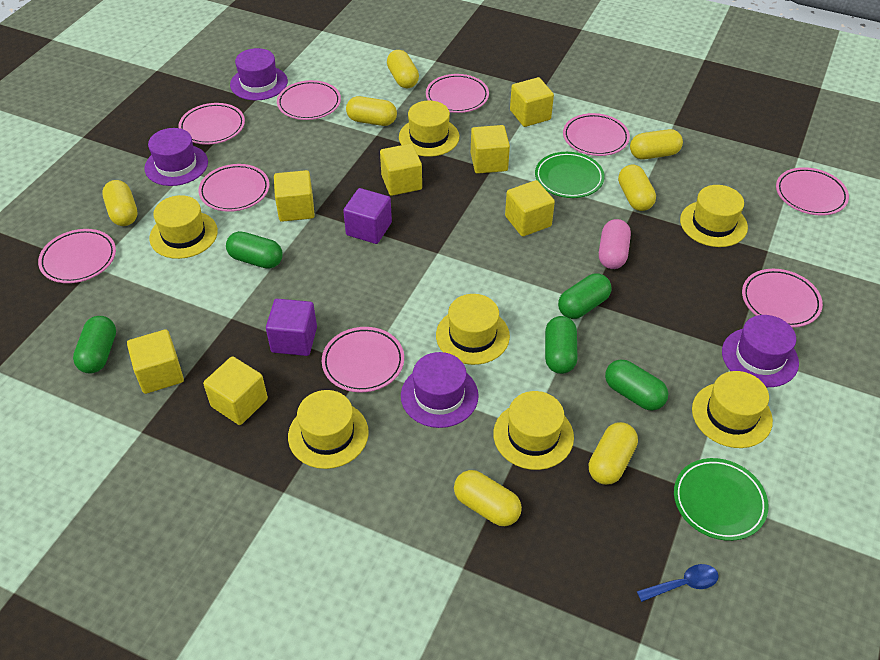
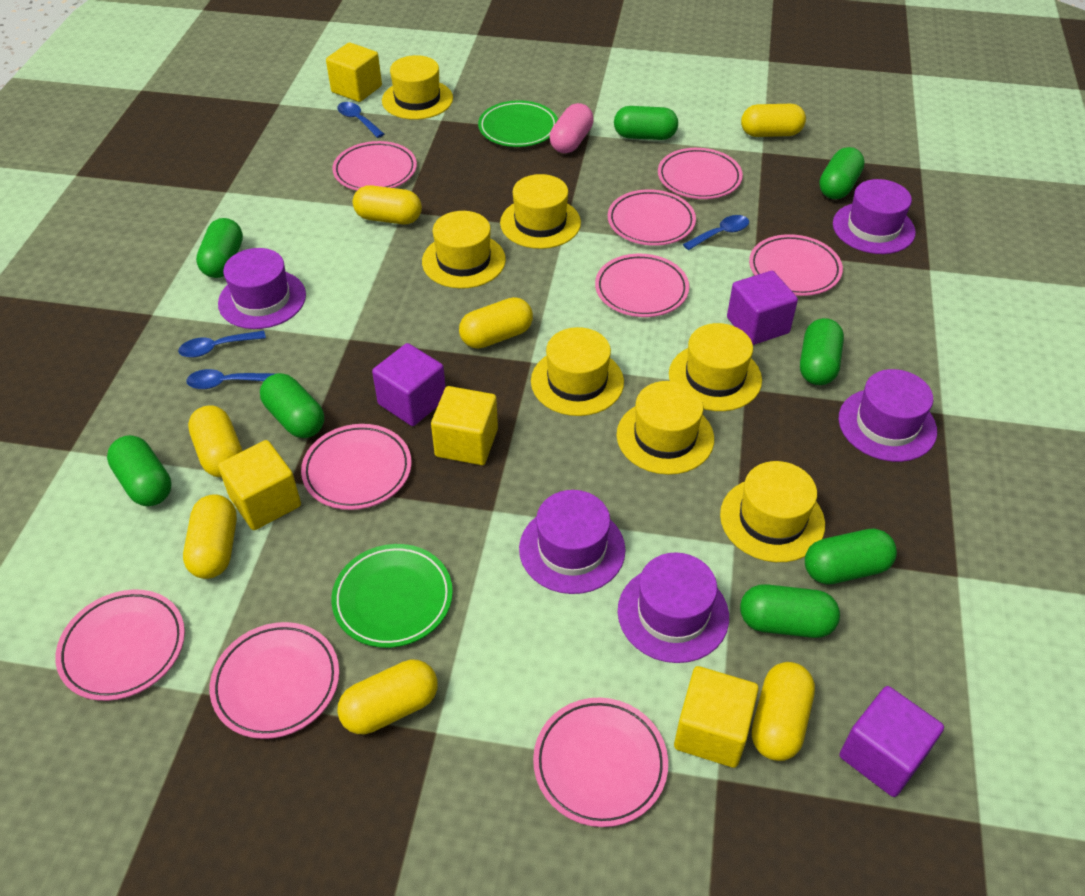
blue spoon: [637,564,719,602] = 1 -> [178,331,266,358] [186,369,277,389] [337,102,384,138] [683,215,749,250] = 4
green capsule: [73,316,116,374] [226,231,283,269] [545,316,578,374] [558,273,611,319] [605,360,668,411] = 5 -> [107,435,172,506] [196,218,243,278] [260,373,324,438] [614,106,678,140] [740,584,840,638] [800,318,844,385] [805,528,897,585] [819,147,865,199] = 8
purple cube: [266,299,317,356] [343,188,392,244] = 2 -> [372,343,446,426] [727,271,798,345] [839,686,944,797] = 3
purple hat: [144,128,208,186] [230,48,288,100] [401,352,479,428] [722,315,799,387] = 4 -> [218,248,306,329] [519,490,626,594] [618,553,729,663] [833,179,916,254] [839,369,937,462] = 5
yellow cube: [127,329,184,394] [203,356,268,425] [274,170,315,222] [380,144,422,196] [471,125,510,174] [505,180,555,237] [510,77,554,127] = 7 -> [218,440,301,530] [326,42,382,102] [431,386,498,465] [674,666,759,768] = 4

